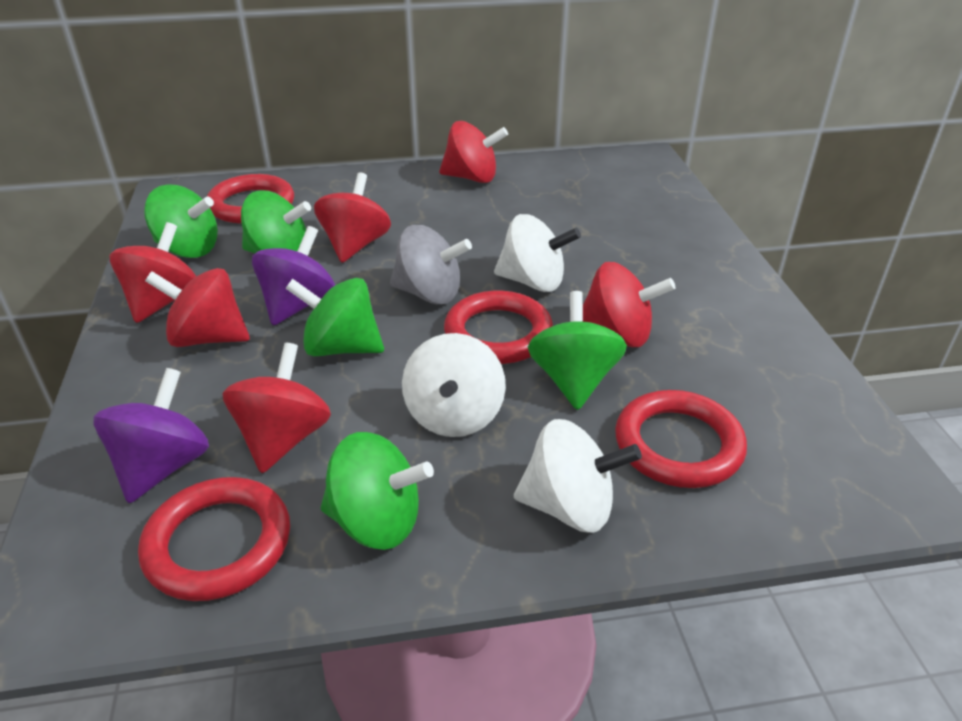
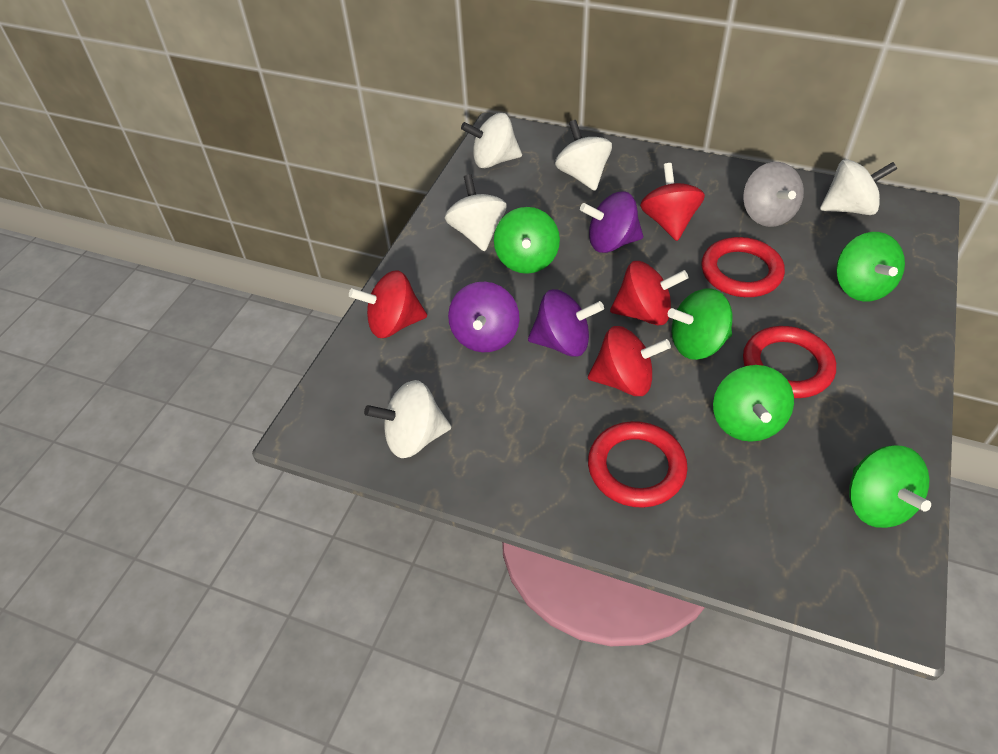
purple spinning top: [93,368,209,503] [252,226,335,325] = 2 -> [448,282,519,352] [528,289,604,357] [580,191,643,253] = 3
red ring: [138,477,290,601] [206,174,294,223] [444,291,553,364] [615,390,747,488] = 4 -> [588,421,688,508] [701,237,785,297] [743,326,836,398] = 3
red spinning top: [110,222,196,323] [145,268,250,347] [222,343,331,473] [314,172,391,263] [439,121,508,183] [583,262,676,347] = 6 -> [349,270,427,338] [588,326,671,396] [610,261,688,325] [640,163,705,241] = 4
white spinning top: [402,333,506,437] [494,214,581,292] [514,419,642,533] = 3 -> [364,380,451,458] [445,174,507,251] [461,113,522,168] [555,120,612,191] [820,159,897,215] = 5

